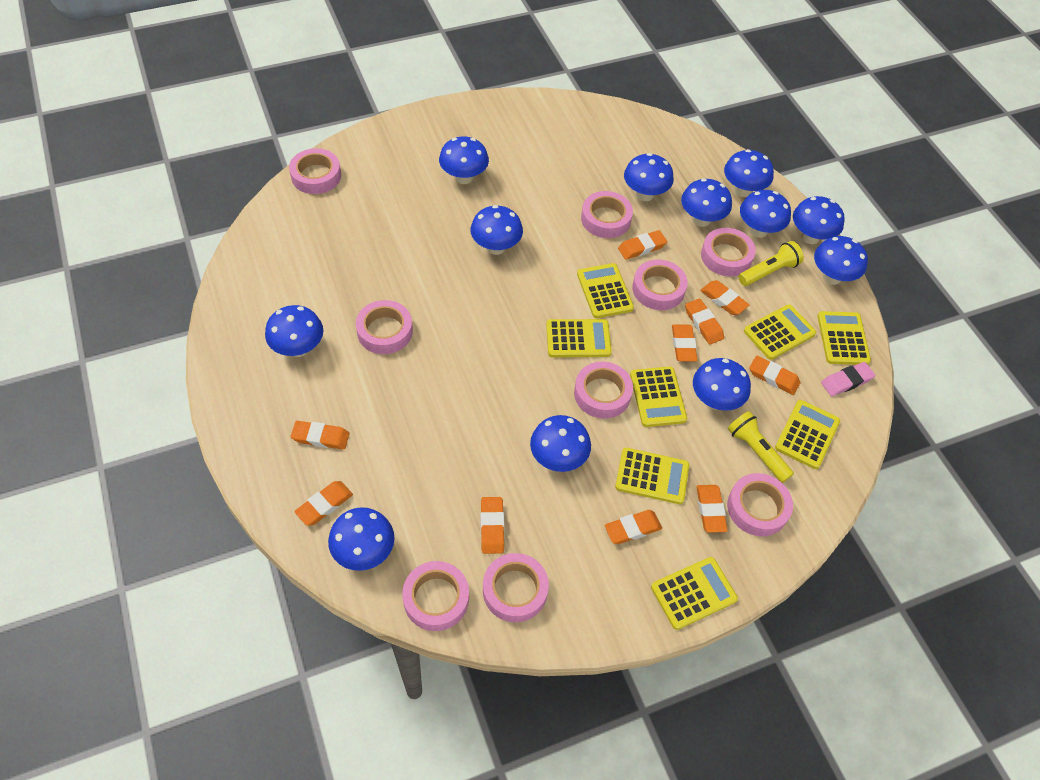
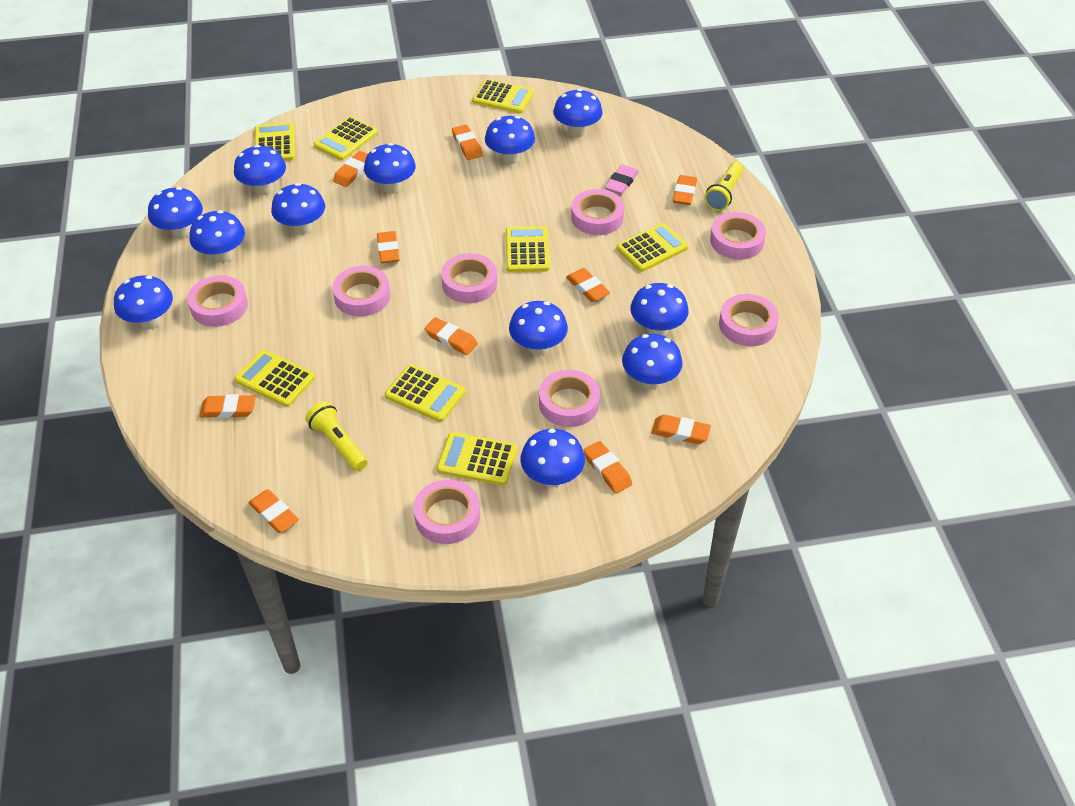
pink tape: [289,148,341,194] [356,300,413,354] [402,561,469,631] [483,553,549,622] [574,362,633,419] [581,191,633,238] [632,259,688,310] [701,228,756,277] [727,473,793,537] = 9 -> [187,275,248,327] [332,266,390,317] [414,480,480,544] [441,253,497,303] [539,370,600,427] [571,189,624,235] [710,212,766,260] [719,294,779,346] = 8

